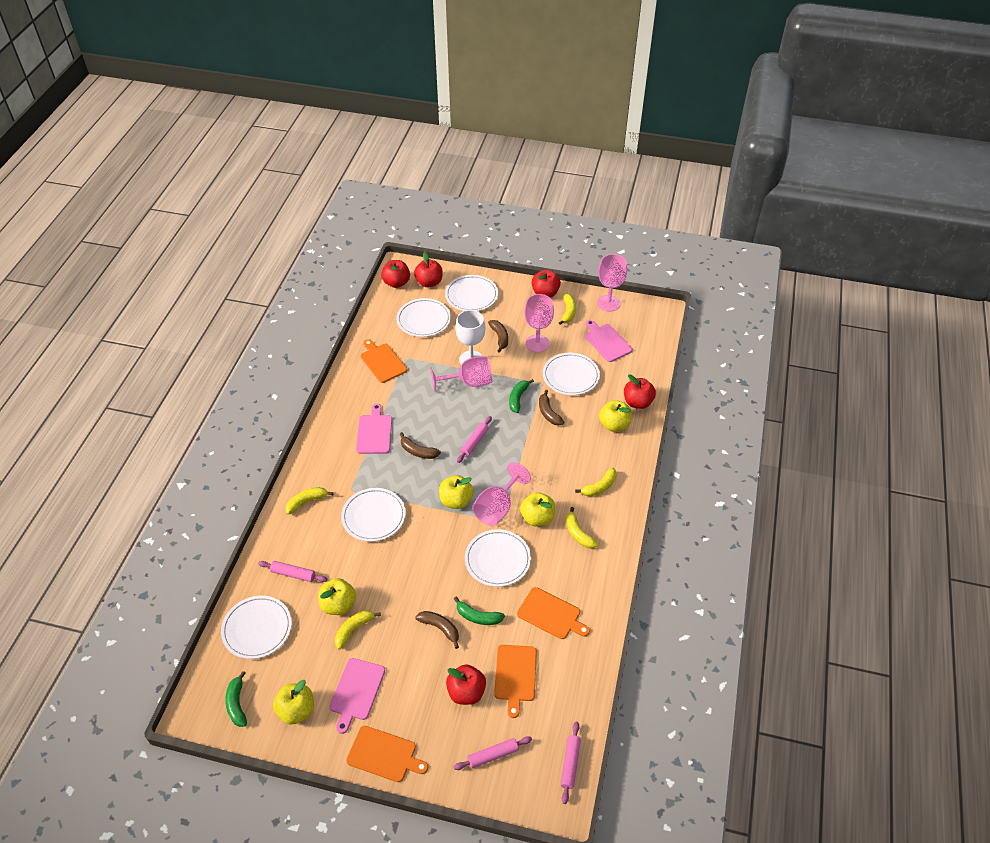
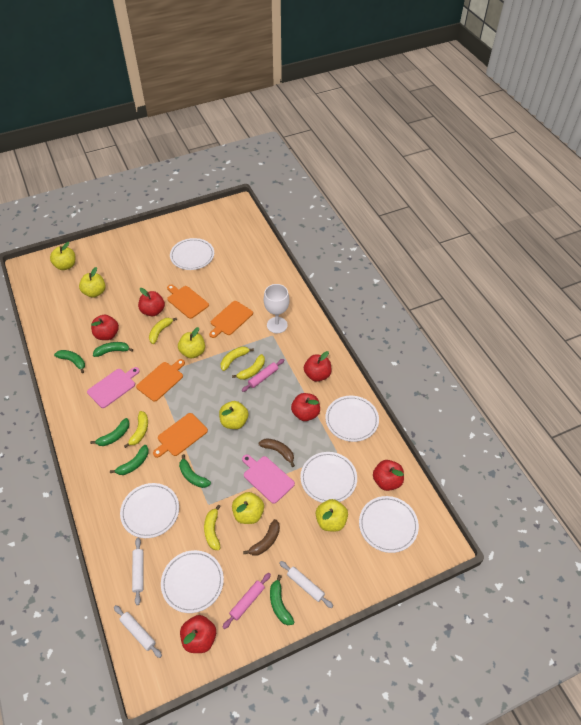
brown banana: [400,432,441,459] [415,611,459,649] [488,320,508,353] [539,390,564,426] = 4 -> [243,519,280,556] [259,438,295,467] = 2
green banana: [225,671,247,727] [454,597,505,625] [509,379,534,413] = 3 -> [54,350,85,373] [90,418,130,446] [93,342,133,357] [110,445,149,475] [179,454,211,488] [270,575,294,625] = 6
pink cutting board: [329,658,385,734] [356,404,392,454] [585,320,633,362] = 3 -> [87,367,140,408] [242,455,295,504] = 2
pink goblet: [430,356,492,392] [472,462,531,526] [524,294,554,352] [597,254,627,312] = 4 -> none = 0
pink rolling pin: [258,561,327,582] [454,736,532,770] [457,416,492,463] [560,722,581,804] = 4 -> [223,573,271,629] [241,359,284,392] = 2
red apple: [381,260,410,288] [414,252,443,287] [446,665,486,705] [532,270,561,298] [624,375,656,409] = 5 -> [91,315,119,340] [138,288,165,316] [180,615,216,653] [291,393,320,421] [304,351,332,382] [373,460,404,491] = 6
white rolling pin: none = 0 -> [114,605,162,658] [132,538,143,605] [279,561,333,608] = 3
yellow apple: [273,680,314,724] [318,578,356,615] [439,475,474,509] [520,492,555,526] [599,400,632,432] = 5 -> [50,242,75,270] [79,267,105,298] [178,327,205,359] [219,401,248,429] [232,492,264,524] [316,499,348,532] = 6

